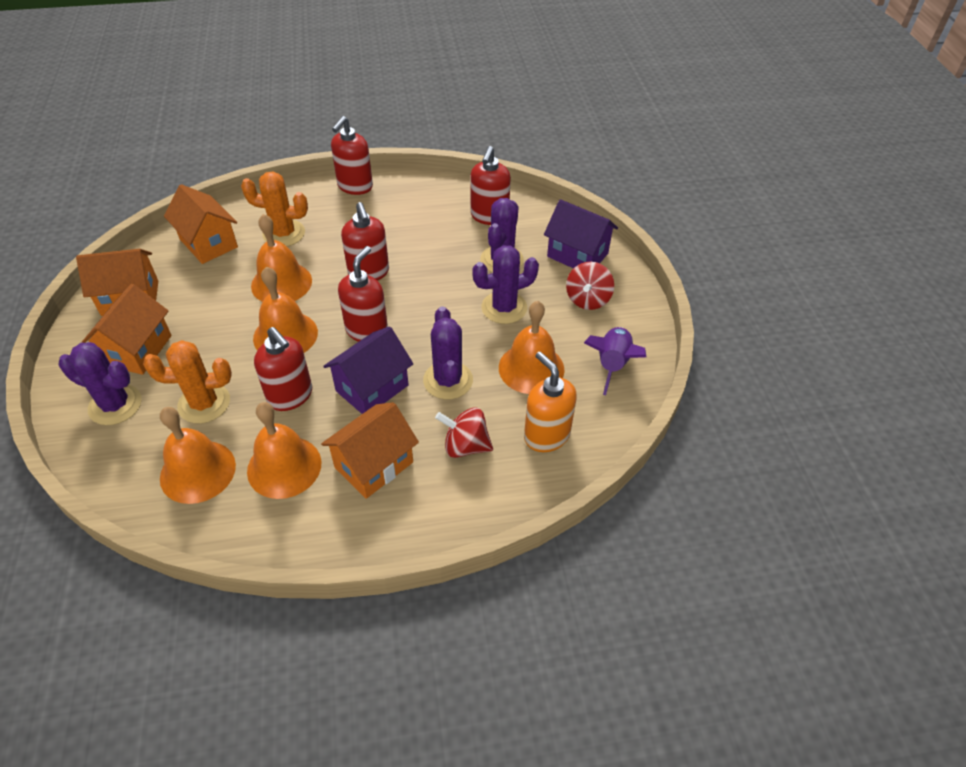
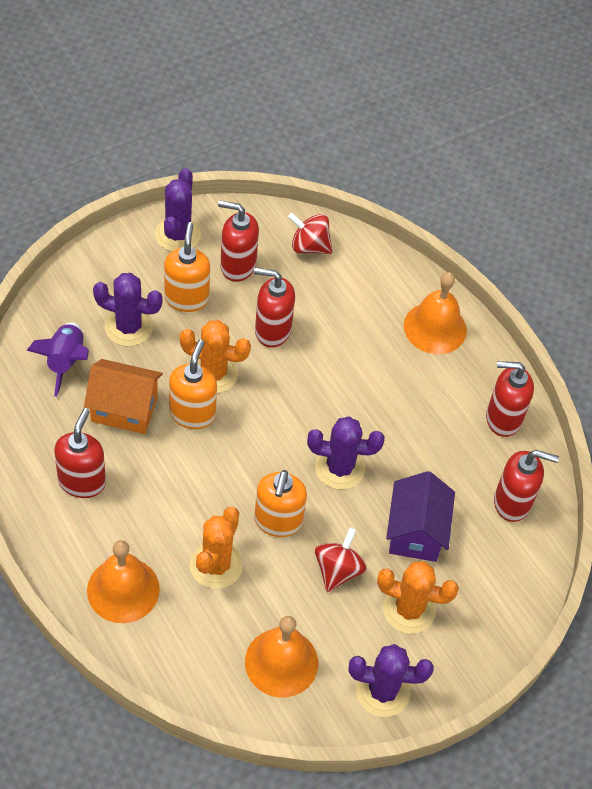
orange bell: [160,407,236,504] [247,402,321,499] [251,214,312,302] [253,267,318,353] [499,301,565,394] = 5 -> [87,540,160,623] [245,616,318,697] [404,272,467,354] = 3
orange cactus: [143,340,232,424] [241,172,308,246] = 2 -> [180,320,251,393] [190,507,243,589] [377,561,459,634] = 3
orange house: [76,249,158,316] [81,284,172,375] [164,184,238,264] [321,402,419,499] = 4 -> [84,359,163,434] = 1
orange soap dispenser: [524,352,577,452] = 1 -> [164,222,210,312] [169,340,217,429] [254,470,307,537] = 3
purple house: [323,326,413,414] [544,199,618,269] = 2 -> [386,471,455,562] = 1

